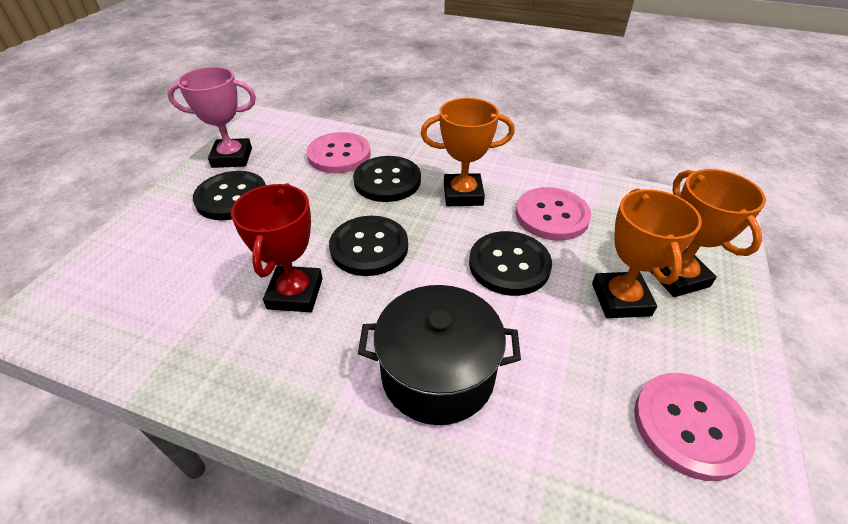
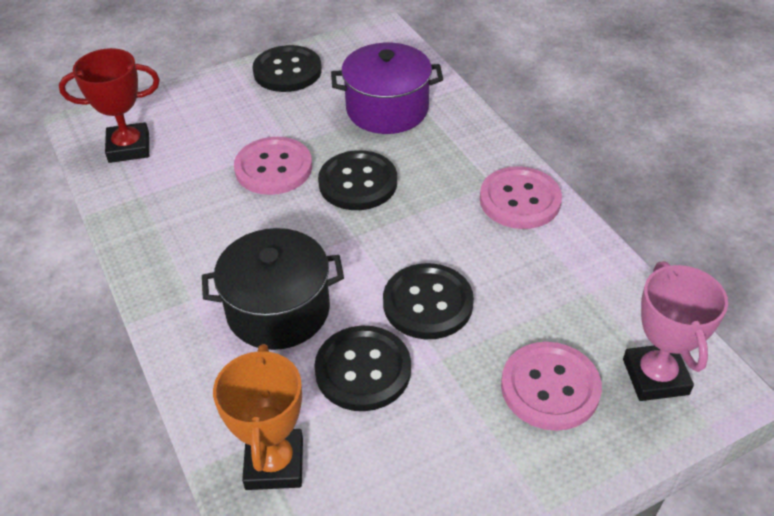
orange trophy: [421,98,515,206] [592,188,702,318] [650,169,766,297] = 3 -> [213,344,303,490] = 1
purple pot: none = 0 -> [331,43,443,134] = 1

